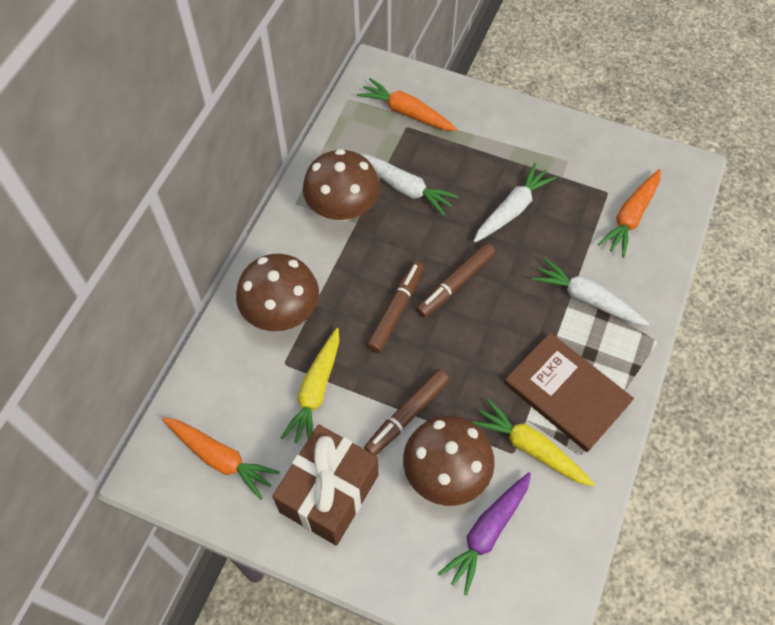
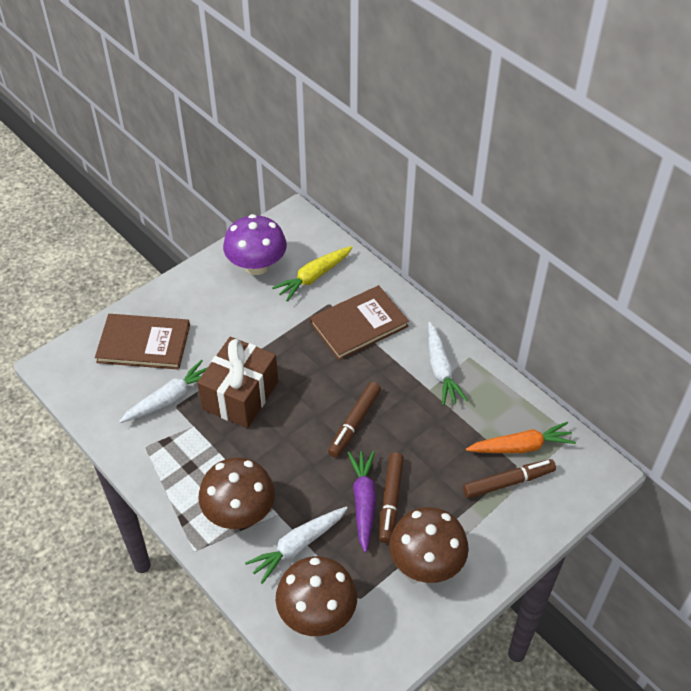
brown book: [504,332,634,452] = 1 -> [95,314,190,370] [310,285,409,360] = 2
orange carrot: [162,417,280,500] [357,78,457,131] [598,169,661,258] = 3 -> [466,422,576,453] = 1
purple mushroom: none = 0 -> [223,214,287,275] = 1
yellow carrot: [281,328,339,443] [472,399,595,487] = 2 -> [272,246,353,302] = 1

